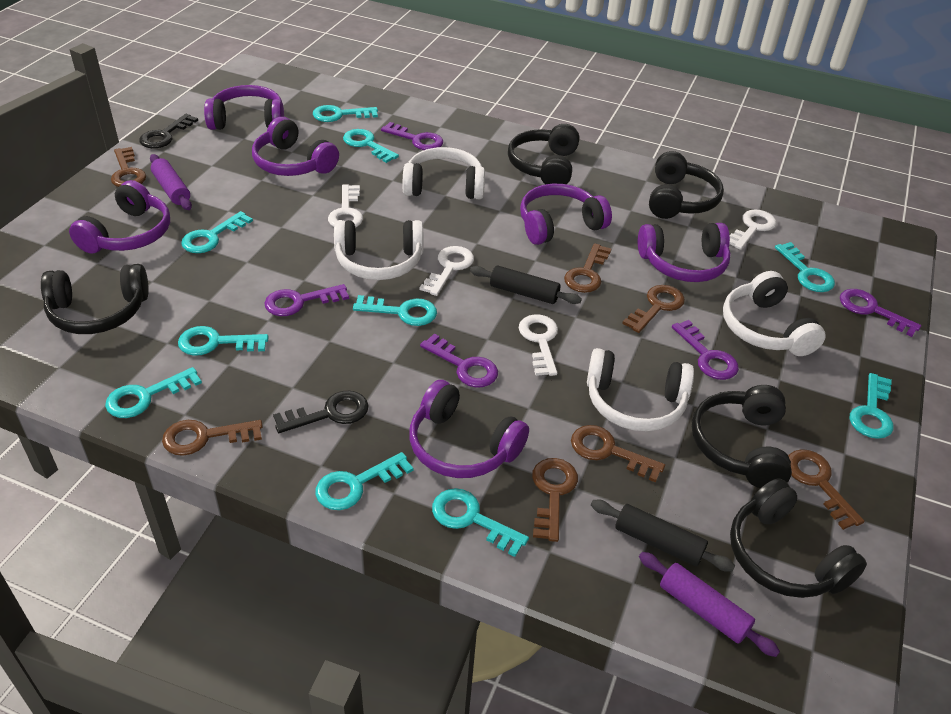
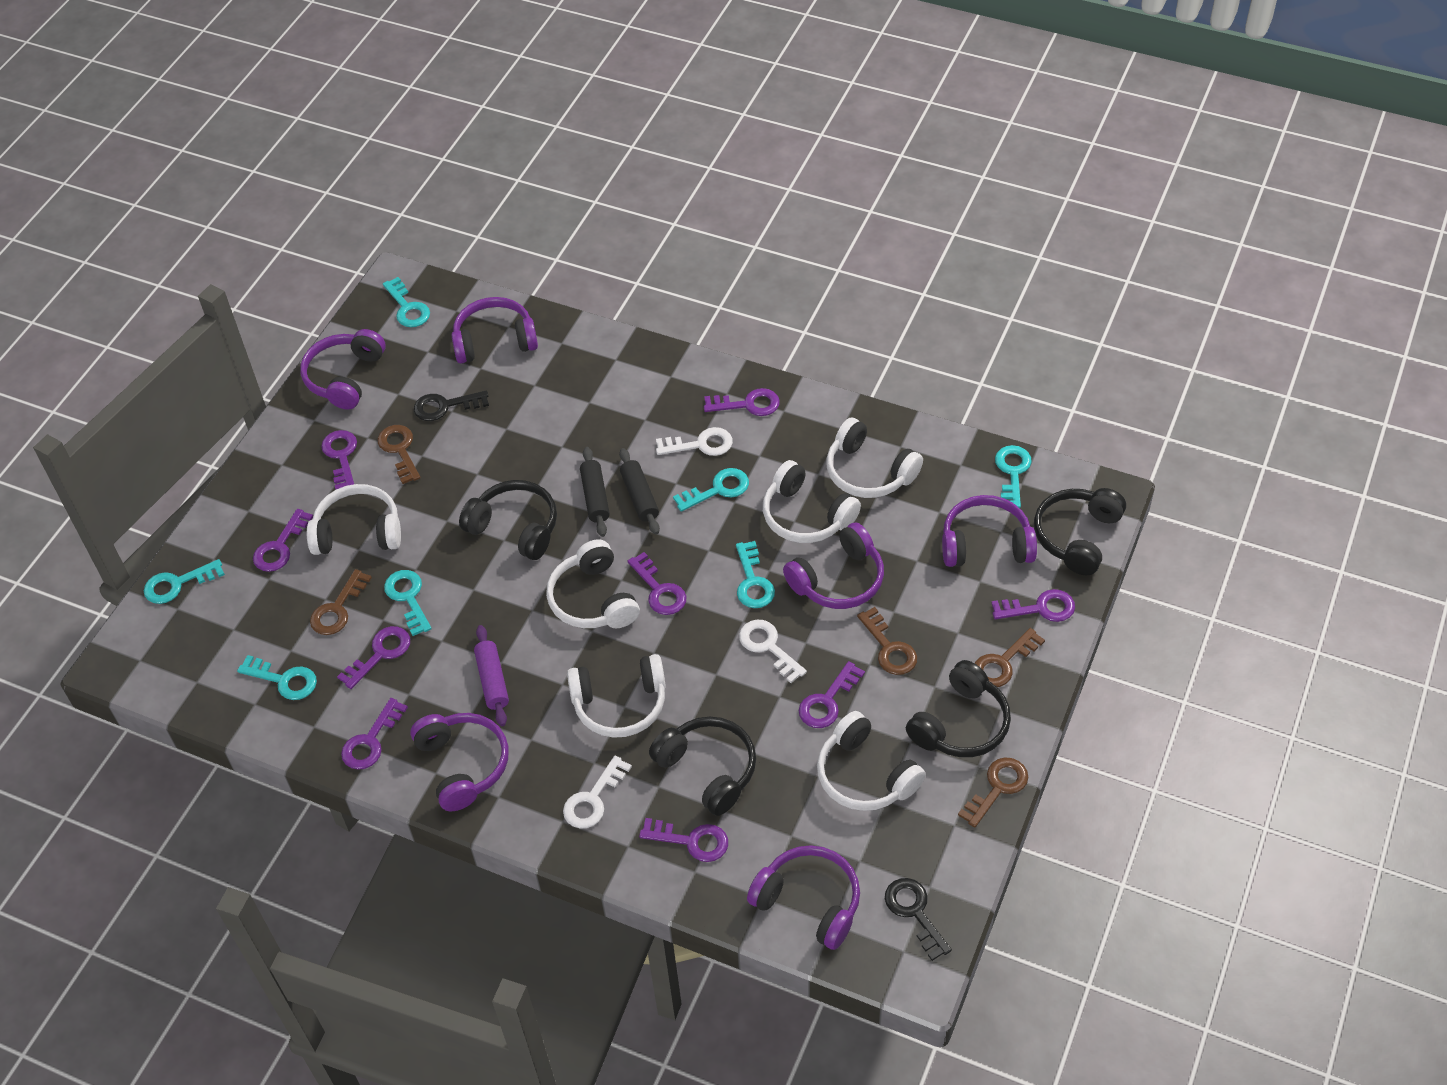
black headphones: [41,264,149,334] [508,124,579,184] [649,151,724,219] [692,385,792,488] [730,478,867,598] = 5 -> [459,480,557,560] [649,717,756,816] [906,660,1011,757] [1034,488,1126,575] = 4
brown key: [111,147,146,187] [162,420,263,456] [532,458,578,542] [564,243,611,293] [571,425,665,482] [622,285,685,333] [788,449,864,530] = 7 -> [310,569,372,635] [378,425,420,484] [857,607,917,675] [958,758,1028,828] [975,628,1045,687] = 5
purple key: [264,284,349,316] [381,122,443,150] [420,334,498,388] [672,320,739,380] [840,289,921,337] = 5 -> [253,509,313,572] [321,430,357,489] [337,626,410,689] [341,698,408,770] [628,552,686,615] [639,818,728,862] [704,388,780,416] [799,661,865,728] [992,589,1075,622] = 9
purple rolling pin: [150,154,192,210] [639,552,780,657] = 2 -> [474,625,509,726] = 1
turquoise key: [105,367,202,418] [178,326,269,356] [181,211,253,253] [313,105,378,122] [316,452,413,510] [343,129,399,163] [353,295,437,326] [432,488,529,557] [775,242,835,292] [850,373,893,439] = 10 -> [144,559,225,604] [237,655,317,700] [383,277,430,327] [384,570,432,636] [673,468,749,512] [736,541,775,608] [995,445,1032,508] = 7
white headphones: [334,220,423,280] [403,147,485,199] [587,348,694,431] [723,271,826,356] = 4 -> [307,484,401,555] [546,539,640,628] [567,654,666,738] [763,460,861,543] [817,711,926,811] [826,418,923,498] = 6
white key: [328,185,363,228] [420,246,474,296] [519,314,558,376] [729,209,776,250] = 4 -> [563,755,632,828] [656,427,733,456] [739,620,807,683] = 3

